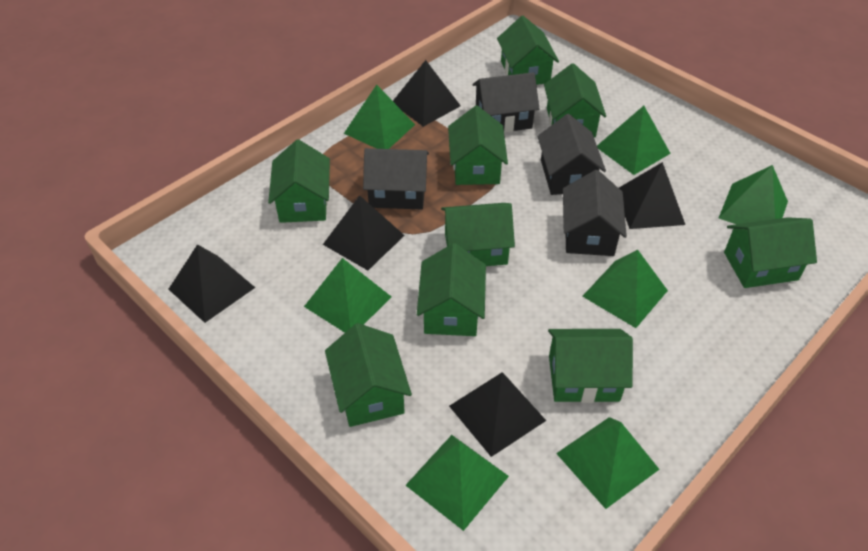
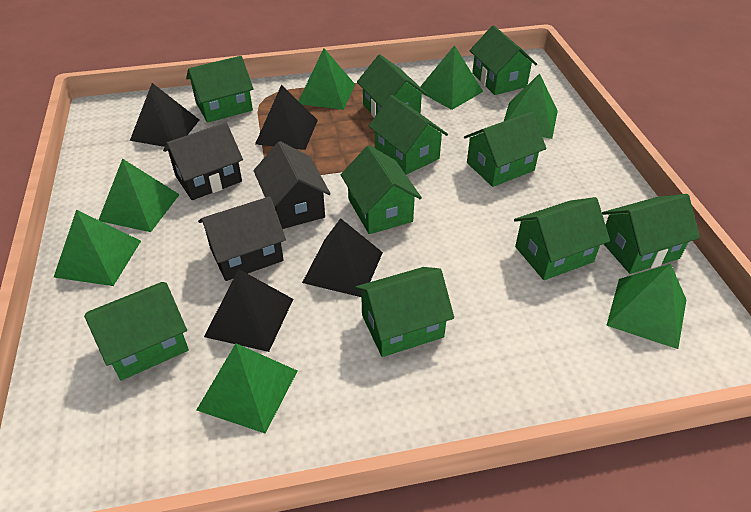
black house: [363,148,429,209] [472,72,540,133] [537,114,606,195] [563,170,627,256] = 4 -> [163,122,243,200] [198,196,286,281] [253,141,331,229] = 3
black pyramid: [169,244,255,323] [323,195,405,270] [393,60,461,127] [449,372,546,457] [619,162,685,229] = 5 -> [130,83,199,147] [204,269,293,352] [255,85,318,150] [302,218,383,297] = 4
green house: [268,139,330,223] [325,323,412,427] [417,243,486,336] [441,203,515,266] [448,106,508,185] [497,16,559,85] [544,63,606,137] [548,329,633,403] [724,217,817,288] = 9 -> [84,282,189,381] [186,56,254,123] [341,145,422,234] [355,267,454,357] [357,54,428,117] [369,95,448,175] [464,112,546,187] [469,25,537,95] [514,197,610,280] [602,194,700,274] = 10

